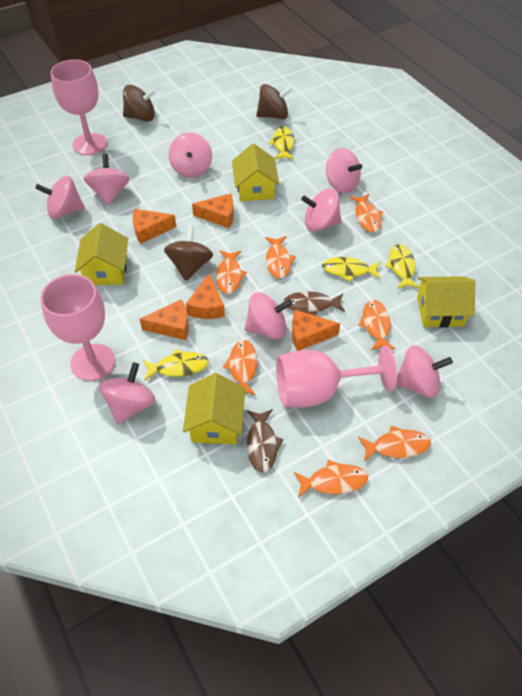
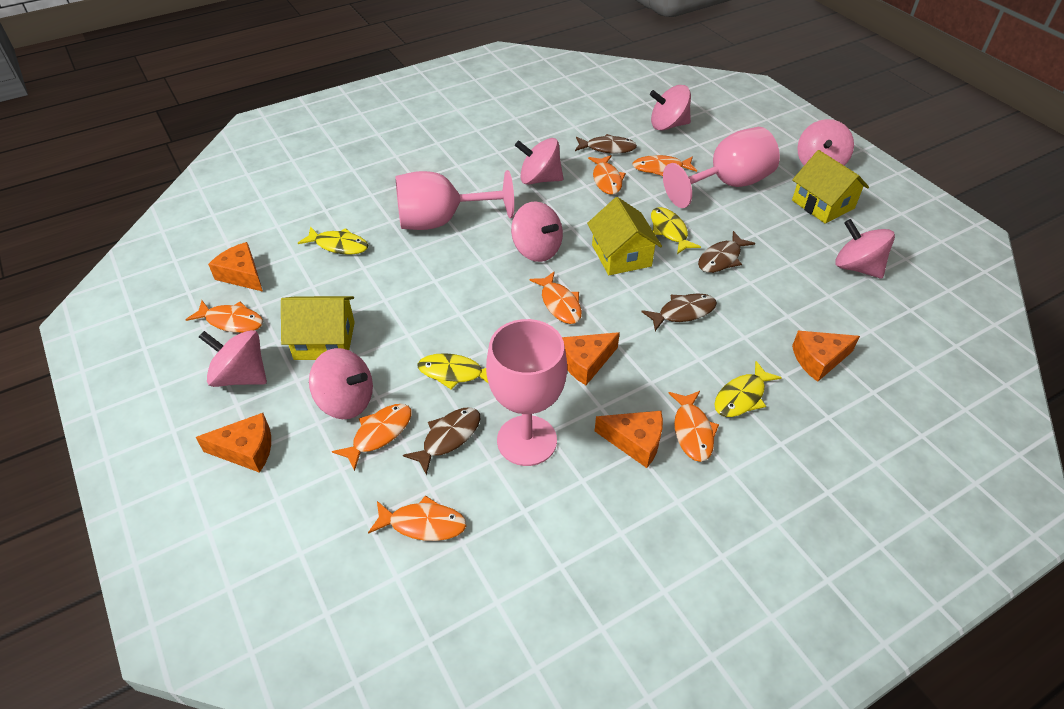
brown fish: [247,409,283,473] [283,291,345,316] = 2 -> [403,407,480,475] [575,134,637,153] [641,293,717,331] [698,231,755,273] = 4
brown spinning top: [123,85,156,122] [164,225,213,281] [256,84,293,119] = 3 -> none = 0
pink spinning top: [35,176,85,219] [84,154,130,206] [99,362,155,424] [169,132,212,178] [244,292,293,340] [301,189,342,231] [326,148,362,193] [396,345,453,398] = 8 -> [199,330,267,387] [309,348,373,419] [511,201,563,262] [515,138,563,185] [650,85,691,131] [797,119,854,166] [835,219,895,278] = 7
yellow house: [75,223,128,285] [183,373,245,444] [232,143,279,201] [417,276,475,328] = 4 -> [281,296,355,360] [587,197,662,275] [792,150,869,224] = 3

